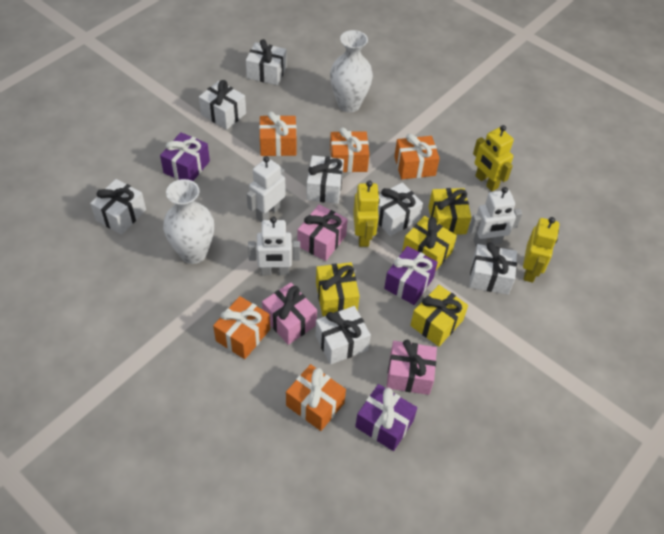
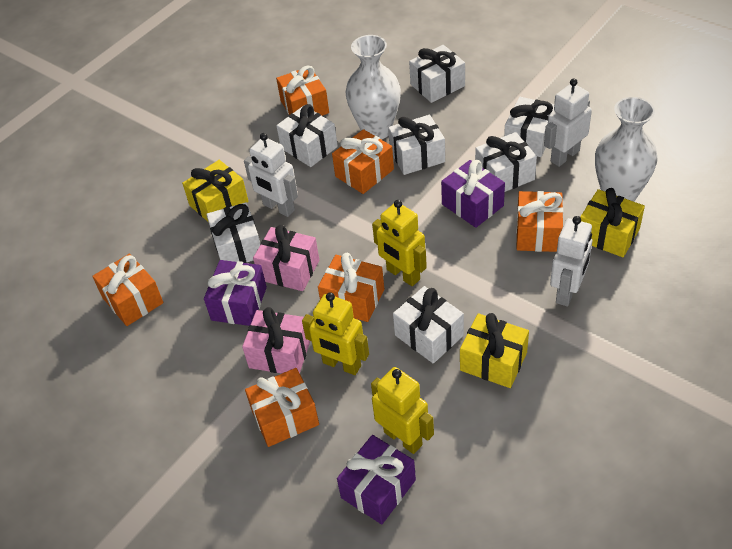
orange gift: [213,296,270,359] [259,111,297,156] [286,364,346,431] [330,127,369,173] [394,134,440,179] = 5 -> [92,254,163,326] [245,368,319,447] [276,65,329,116] [318,253,384,322] [332,129,394,194] [516,191,563,252] = 6
pink gift: [262,283,317,345] [298,204,348,261] [386,340,437,395] = 3 -> [242,307,310,374] [253,224,320,291] = 2
yellow gift: [316,262,360,316] [402,216,457,270] [410,285,468,347] [428,188,471,235] = 4 -> [182,160,249,222] [460,313,529,388] [580,188,645,257] = 3

